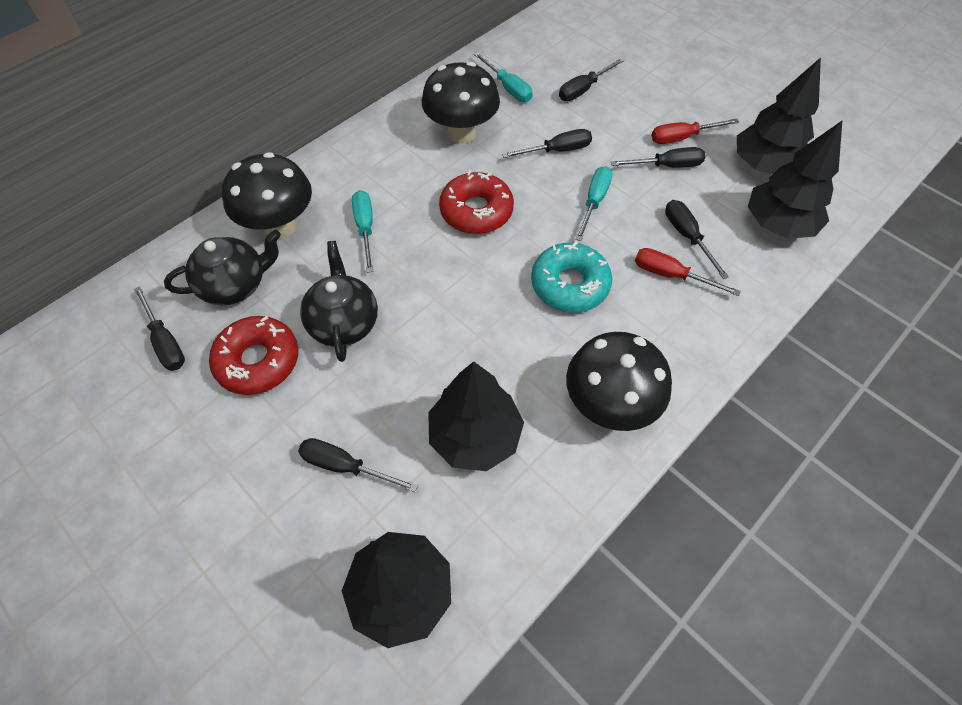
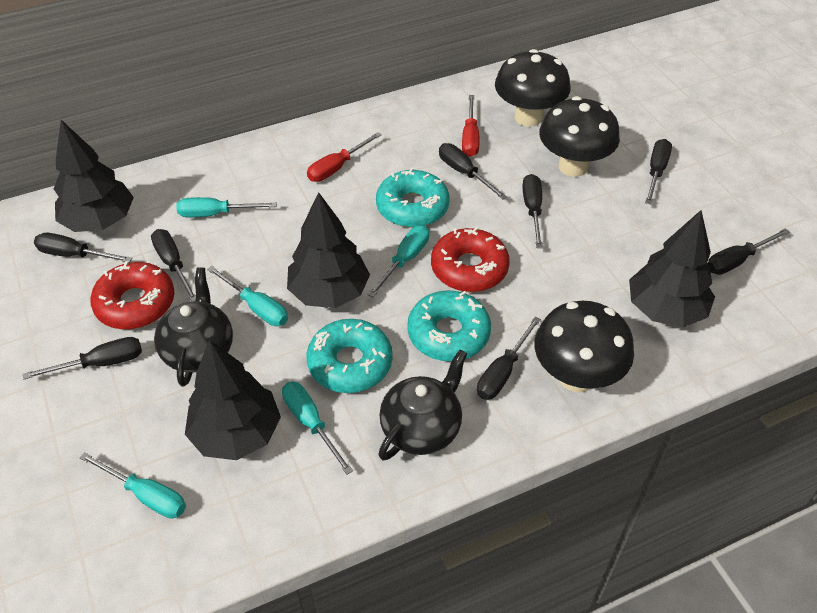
black screwdriver: [134,286,185,371] [298,438,418,492] [502,129,592,158] [559,58,624,101] [611,147,706,168] [665,200,729,279] = 6 -> [23,337,142,379] [34,233,132,263] [151,229,196,302] [439,143,507,199] [477,316,541,400] [522,174,543,248] [645,139,672,204] [708,228,790,275] = 8
turquoise donut: [531,241,612,312] = 1 -> [307,319,393,393] [376,167,450,227] [407,290,491,361] = 3
turquoise screwdriver: [352,190,373,273] [474,52,533,102] [575,166,613,241] = 3 -> [80,452,186,519] [177,197,277,217] [207,266,288,326] [282,382,353,475] [368,225,429,297] = 5

